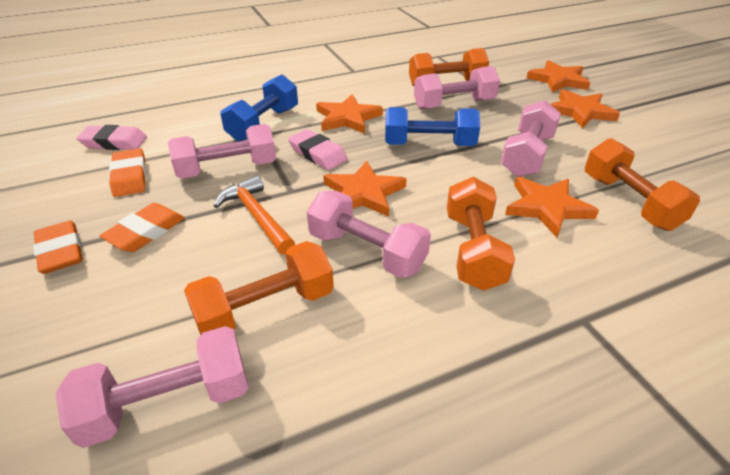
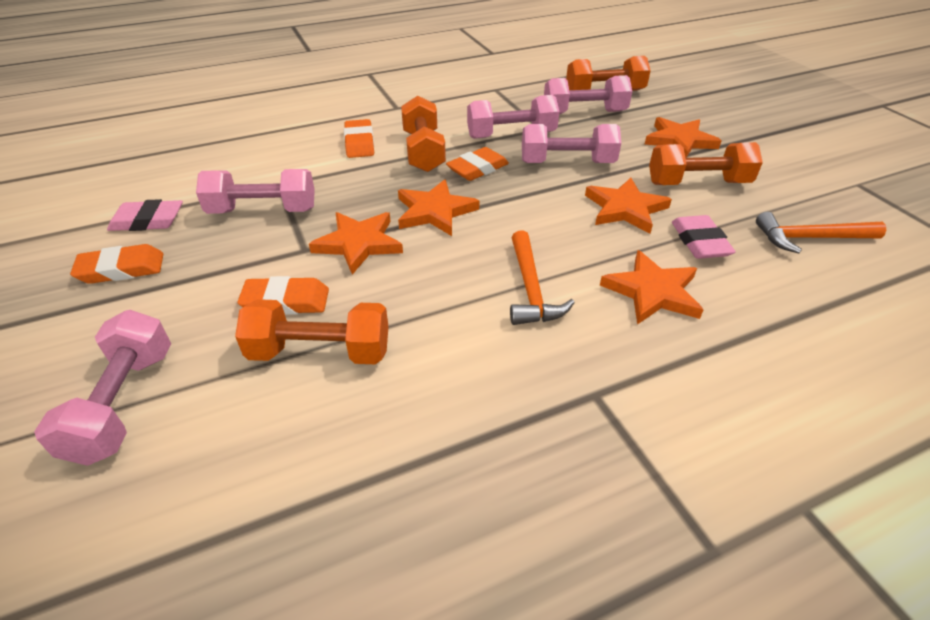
blue dumbbell: [221,74,298,142] [385,107,480,146] = 2 -> none = 0
orange eraser: [33,220,83,274] [99,203,185,252] [109,148,147,197] = 3 -> [70,244,163,284] [238,276,329,315] [344,119,374,158] [446,147,509,181] = 4
orange hammer: [214,175,295,255] = 1 -> [510,230,575,325] [756,212,886,253] = 2

